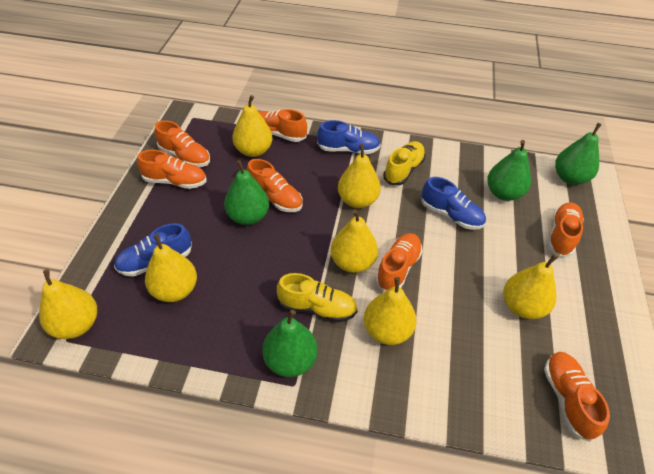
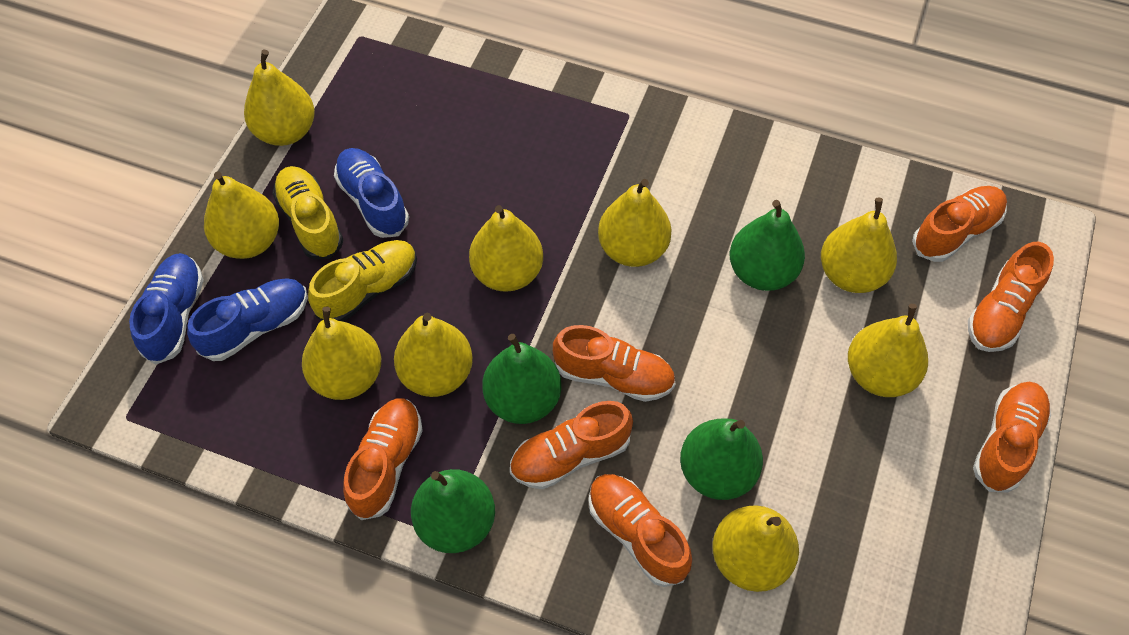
yellow pear: [39,270,97,339] [145,234,197,302] [232,95,272,157] [331,209,378,273] [338,144,381,208] [364,277,416,345] [503,254,558,319] = 7 -> [204,172,279,259] [244,50,315,146] [302,306,381,400] [394,313,473,397] [469,205,543,292] [598,179,672,267] [712,505,799,592] [821,198,897,293] [848,304,928,397] = 9

